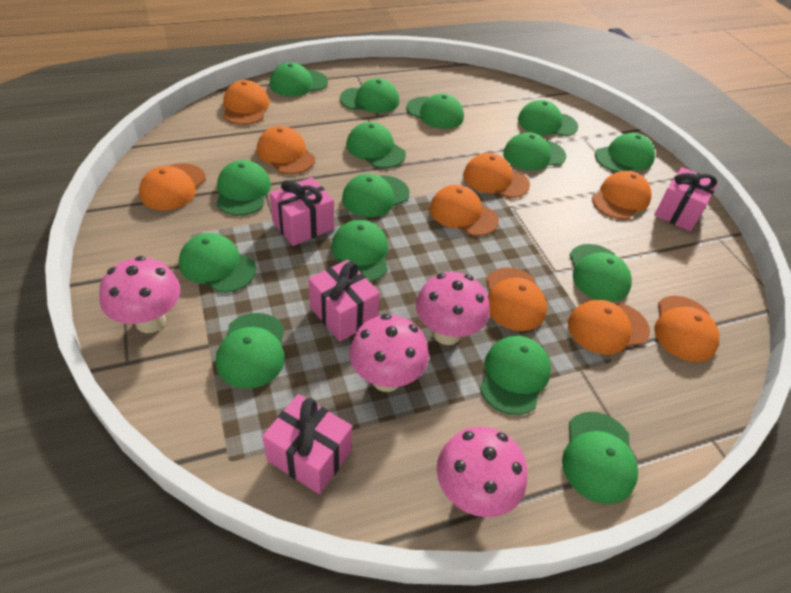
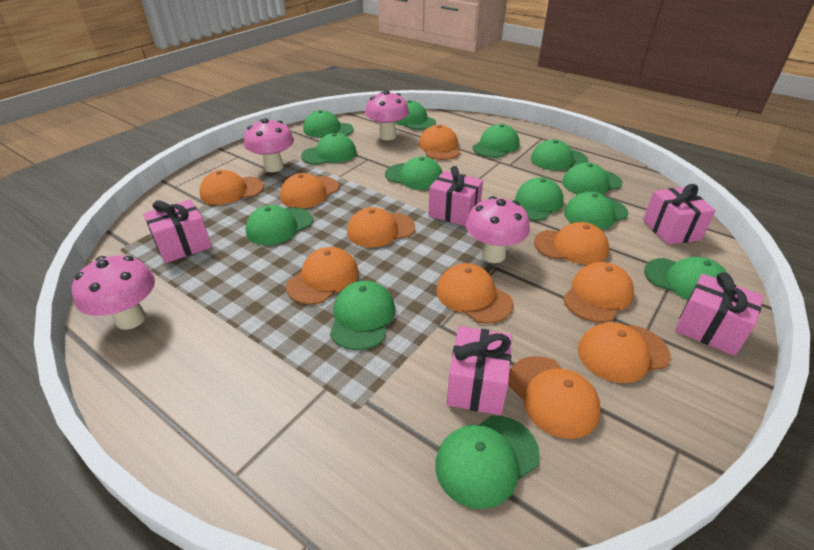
green cap: [179,233,256,293] [216,160,271,215] [216,313,285,389] [270,62,328,97] [331,220,388,282] [340,78,399,113] [342,174,410,217] [346,122,406,168] [406,94,464,129] [480,336,551,415] [503,132,566,171] [518,100,578,136] [562,412,638,504] [570,244,632,302] [595,133,655,172] = 15 -> [245,205,313,245] [301,133,357,165] [303,110,353,137] [330,281,395,350] [385,156,442,190] [395,100,436,130] [435,416,540,509] [473,124,520,158] [513,177,564,221] [531,140,588,171] [562,162,622,195] [564,192,628,230] [644,257,727,300] = 13
orange cap: [139,163,206,210] [223,80,270,125] [257,126,315,174] [430,185,499,236] [463,153,530,198] [486,267,547,331] [568,300,650,355] [592,171,652,219] [654,296,720,362] = 9 -> [199,170,264,205] [280,173,339,209] [286,247,359,304] [347,207,415,248] [419,125,461,160] [436,263,513,324] [508,356,601,439] [534,222,609,265] [563,262,634,323] [578,322,670,383] = 10
pink gift: [262,394,352,494] [270,177,334,246] [308,260,380,341] [654,167,719,231] = 4 -> [143,199,212,263] [429,166,483,226] [447,326,512,415] [643,184,716,245] [675,273,764,356] = 5

